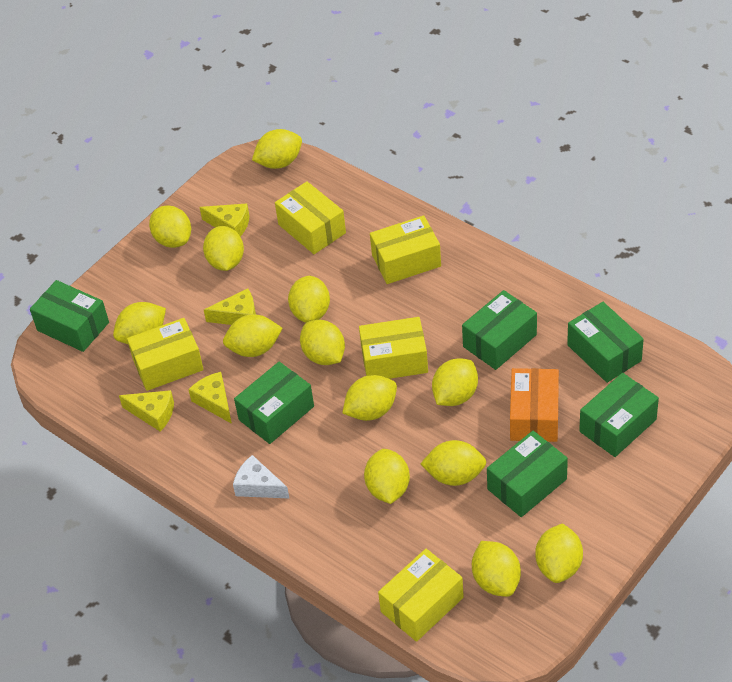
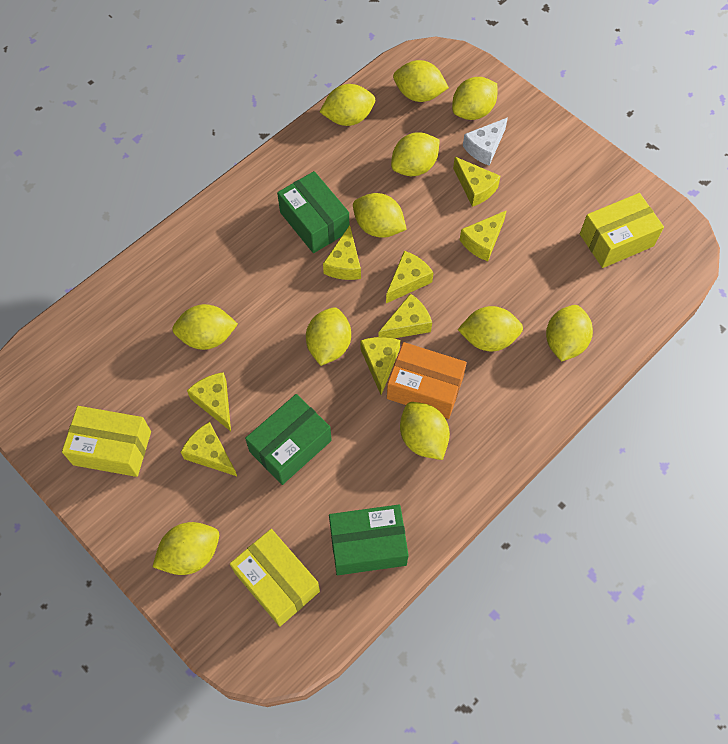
green box: [30,280,109,352] [234,362,314,444] [462,290,537,370] [487,431,568,517] [567,302,644,383] [579,373,659,457] = 6 -> [245,394,332,485] [277,171,349,253] [329,504,409,575] = 3
yellow box: [127,318,204,391] [275,181,346,254] [359,317,428,379] [370,215,441,284] [378,549,464,642] = 5 -> [62,406,151,477] [230,529,320,627] [580,193,664,268] = 3
yellow cheese: [119,390,174,432] [188,372,232,424] [199,203,249,237] [204,288,256,325] = 4 -> [181,422,237,476] [187,372,231,431] [323,225,361,280] [361,337,400,395] [378,293,432,338] [386,251,434,303] [453,157,500,207] [460,210,507,261] = 8
yellow lemon: [113,302,166,344] [149,205,191,248] [203,226,244,271] [223,314,283,357] [252,129,302,169] [288,276,330,323] [300,320,345,365] [343,375,397,421] [364,449,410,504] [421,440,486,486] [432,358,478,406] [472,541,521,597] [535,523,583,583] = 13 -> [152,522,219,575] [172,304,238,350] [306,307,351,366] [320,84,375,126] [353,193,407,238] [391,132,440,176] [393,60,449,102] [400,402,450,460] [452,77,497,120] [458,306,523,352] [546,305,593,362] = 11

